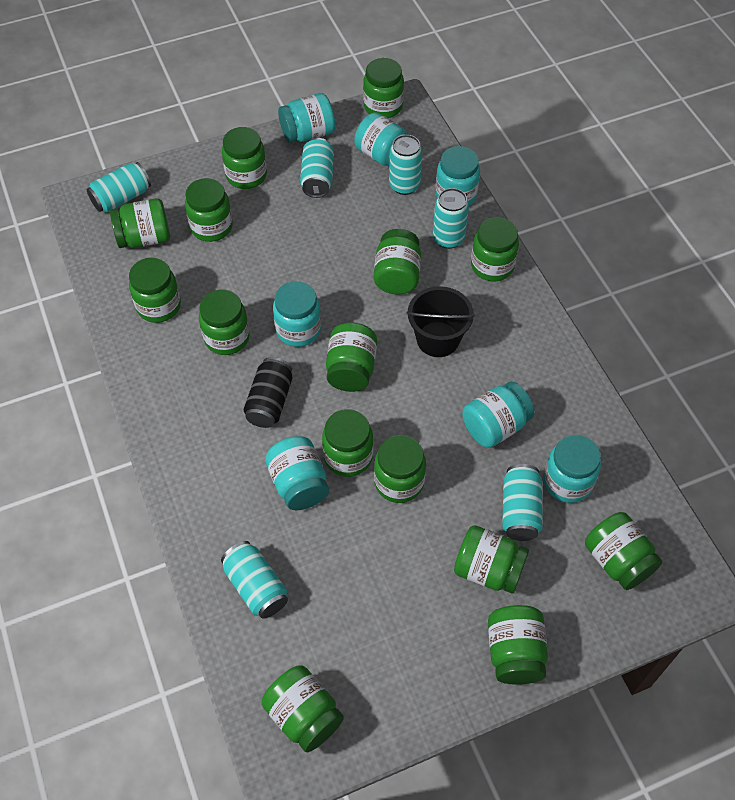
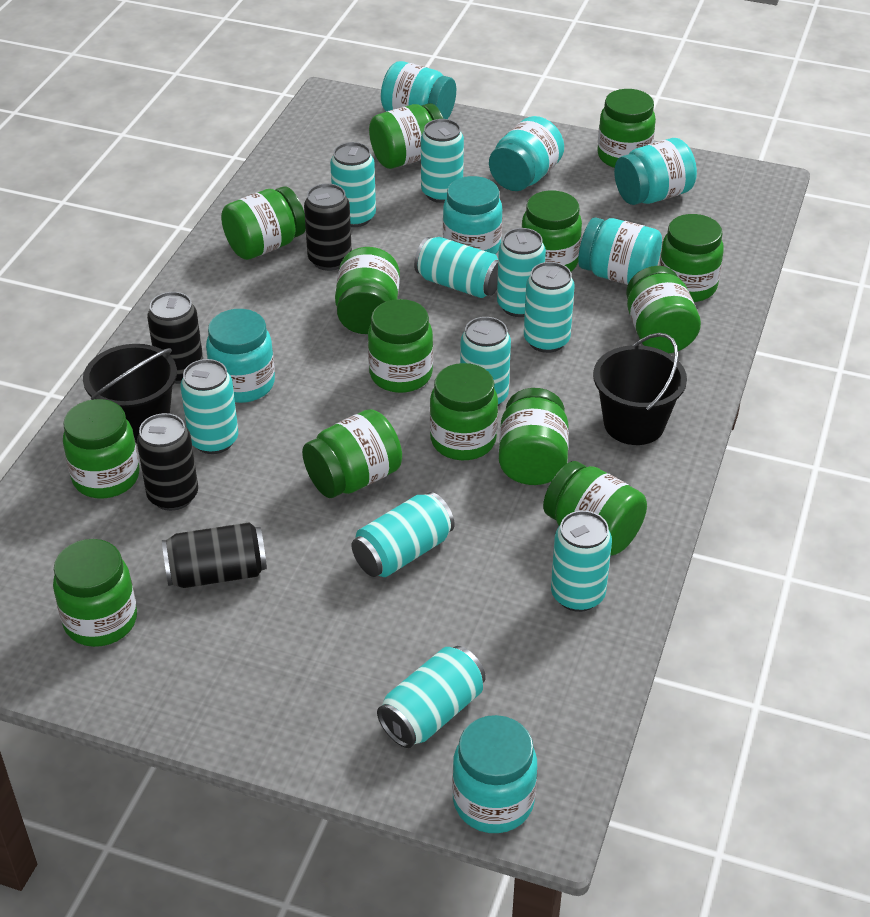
black bucket: [406,286,475,357] = 1 -> [83,344,177,443] [593,333,687,445] = 2
black can: [244,357,292,428] = 1 -> [137,413,198,511] [147,292,203,384] [162,522,267,588] [304,184,352,271] = 4
green jar: [110,198,170,248] [129,258,181,323] [185,178,233,242] [199,290,250,355] [222,127,267,189] [262,666,344,753] [322,409,373,477] [326,322,377,392] [363,58,404,118] [374,229,421,295] [374,435,426,503] [454,525,529,593] [471,217,519,281] [488,605,548,685] [585,512,663,590] = 15 -> [53,539,137,647] [63,399,140,498] [221,187,306,260] [302,409,402,498] [335,247,400,334] [368,299,433,393] [369,103,443,169] [430,363,498,460] [499,388,569,485] [522,190,582,271] [543,461,647,556] [597,89,656,168] [626,266,701,354] [659,214,724,302] = 14
turquoise can: [87,162,151,212] [221,541,288,619] [300,138,334,198] [389,135,423,195] [433,188,469,249] [502,464,542,541] = 6 -> [181,359,238,454] [330,142,376,227] [351,492,454,577] [377,646,486,748] [414,237,498,298] [421,119,464,203] [460,317,511,406] [497,228,546,317] [524,262,575,353] [551,510,612,612] = 10

